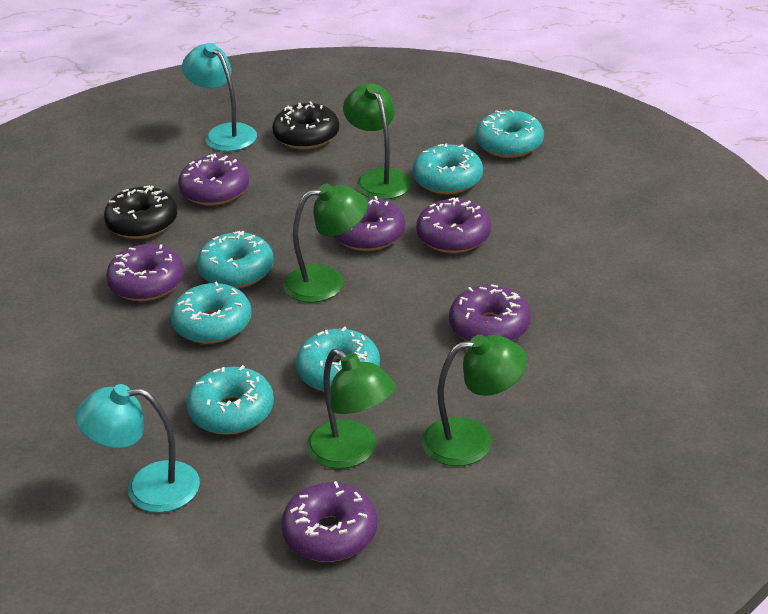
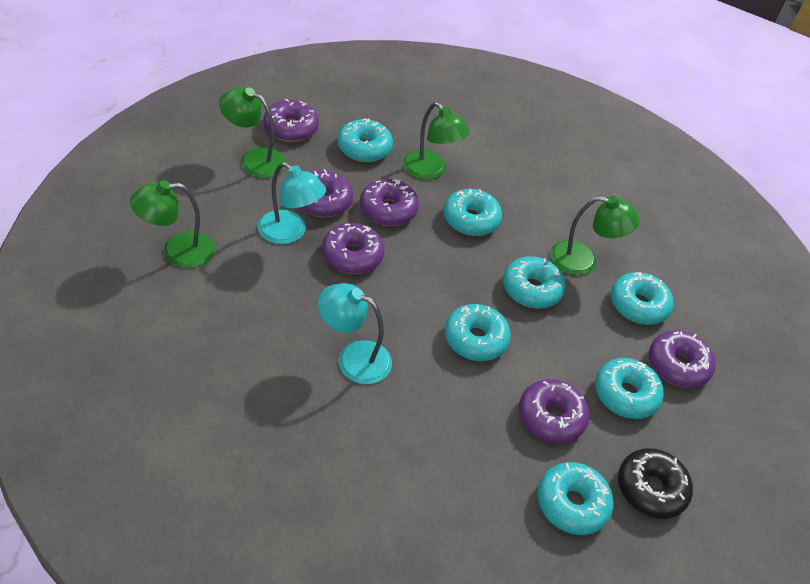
black donut: [104,185,177,239] [272,102,339,149] = 2 -> [618,448,693,519] = 1
turquoise donut: [171,281,252,344] [187,365,274,435] [197,231,274,288] [296,327,380,392] [412,143,483,194] [476,110,544,158] = 6 -> [337,119,393,162] [443,189,502,236] [444,304,511,361] [503,256,566,309] [537,462,614,535] [595,358,664,419] [611,272,674,325] = 7

